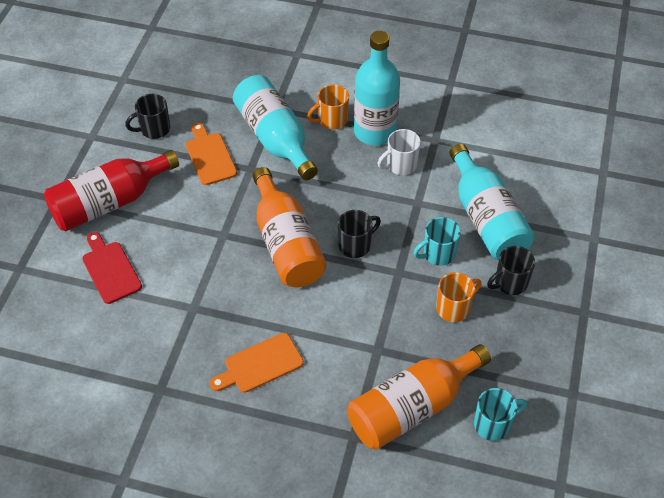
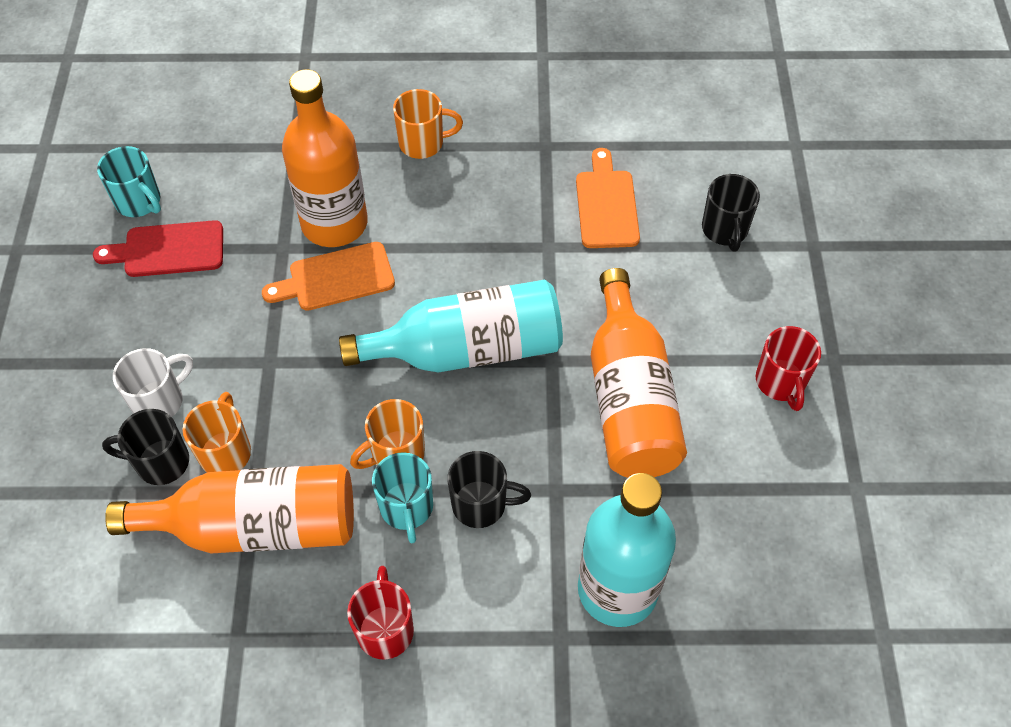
orange bottle: [253,167,326,287] [347,344,491,450] = 2 -> [105,464,354,553] [282,69,368,247] [591,268,687,478] = 3
orange mug: [307,84,349,130] [436,272,482,322] = 2 -> [182,392,251,472] [350,399,425,469] [393,89,463,159] = 3
red bottle: [44,150,179,231] = 1 -> none = 0
red mug: none = 0 -> [347,566,414,660] [756,326,821,411] = 2
turquoise bottle: [233,75,318,180] [354,31,400,145] [449,144,535,260] = 3 -> [339,280,563,372] [578,473,676,627] = 2

